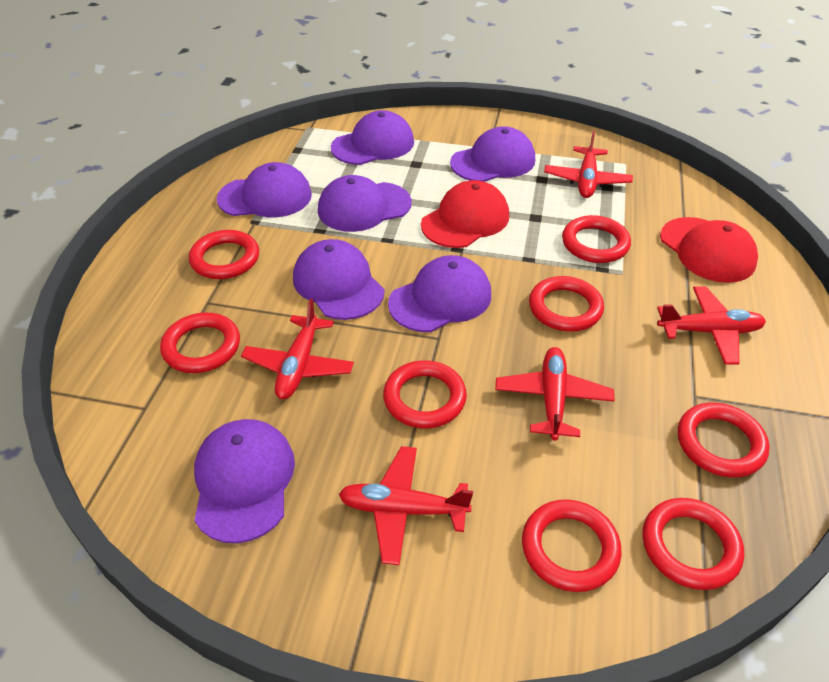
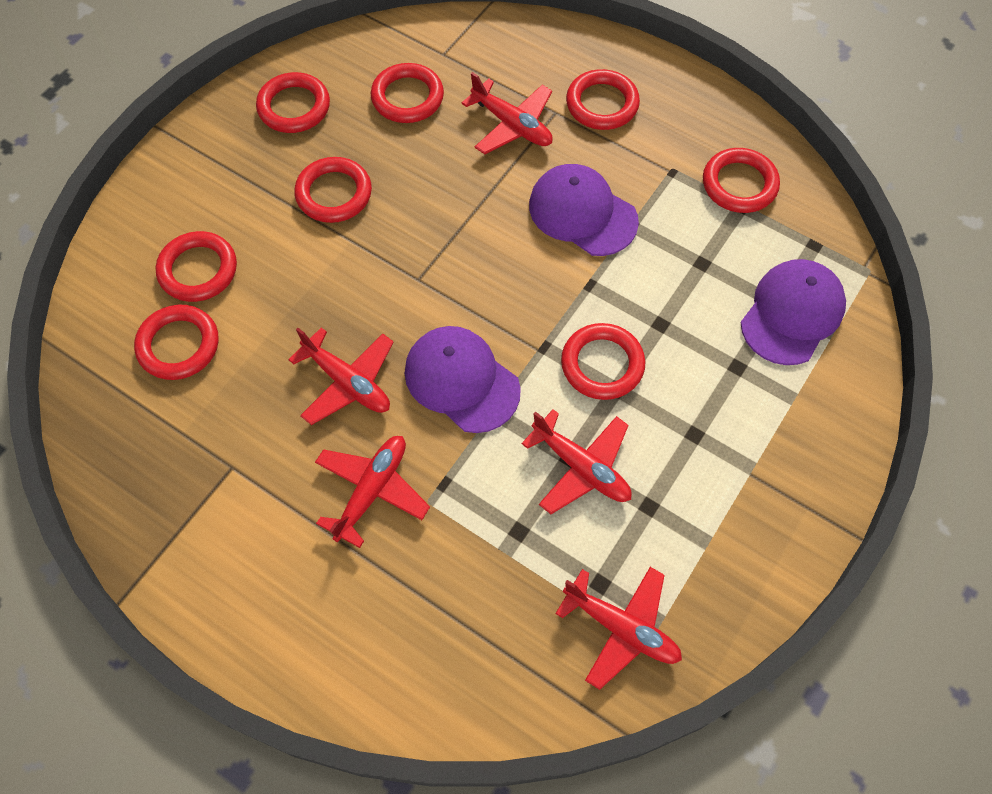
purple cap: [194,419,295,543] [217,162,312,217] [293,239,384,320] [318,175,412,232] [331,110,414,165] [388,255,491,332] [450,126,535,182] = 7 -> [405,326,521,433] [529,164,639,256] [741,259,846,365] = 3
red cap: [421,180,509,248] [660,217,758,283] = 2 -> none = 0

